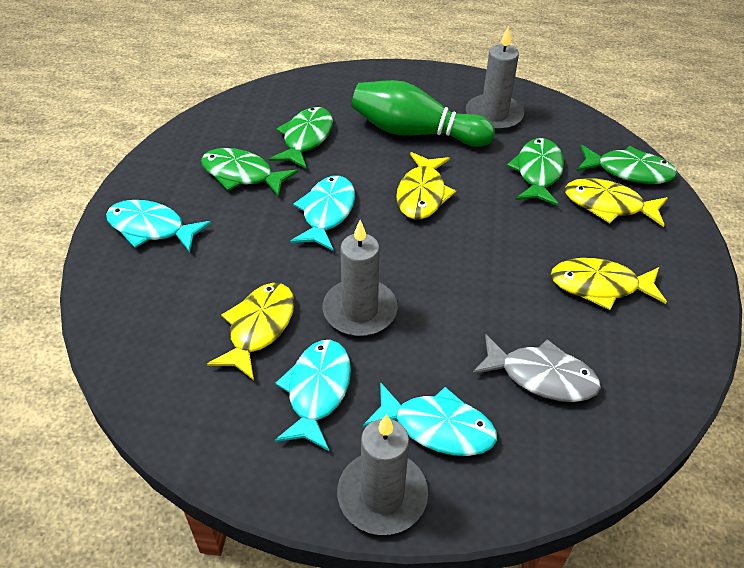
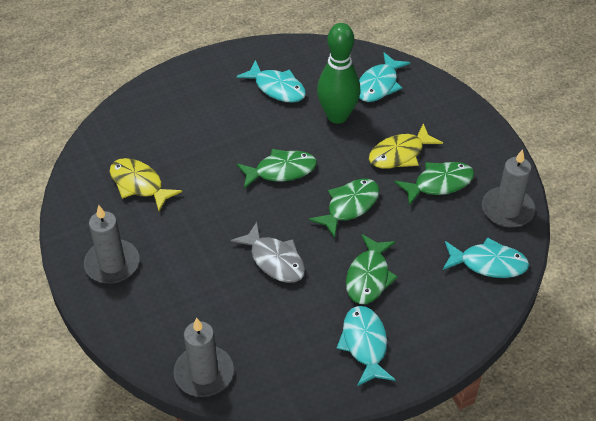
yellow fish: [207,283,294,380] [396,152,456,220] [551,258,667,310] [565,178,668,227] = 4 -> [110,158,182,211] [369,123,443,169] = 2

